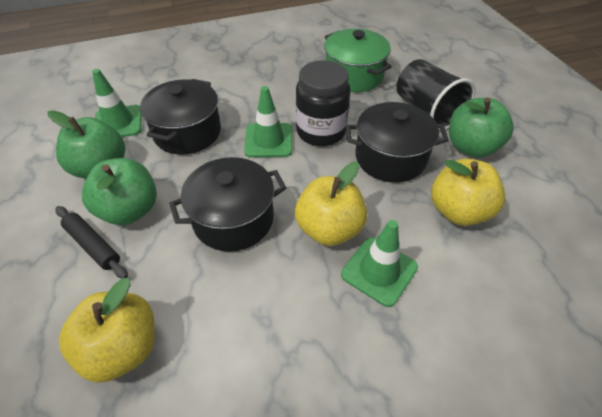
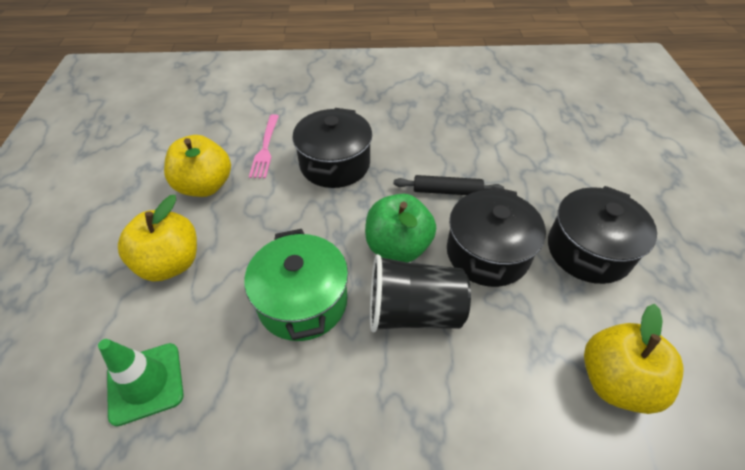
black jar: [296,60,351,146] = 1 -> none = 0
green apple: [48,110,125,178] [82,158,157,225] [449,97,514,158] = 3 -> [365,194,436,263] = 1
green traffic cone: [92,69,142,137] [244,86,292,157] [341,220,418,307] = 3 -> [98,339,184,426] = 1
pink fork: none = 0 -> [249,114,279,178] = 1

